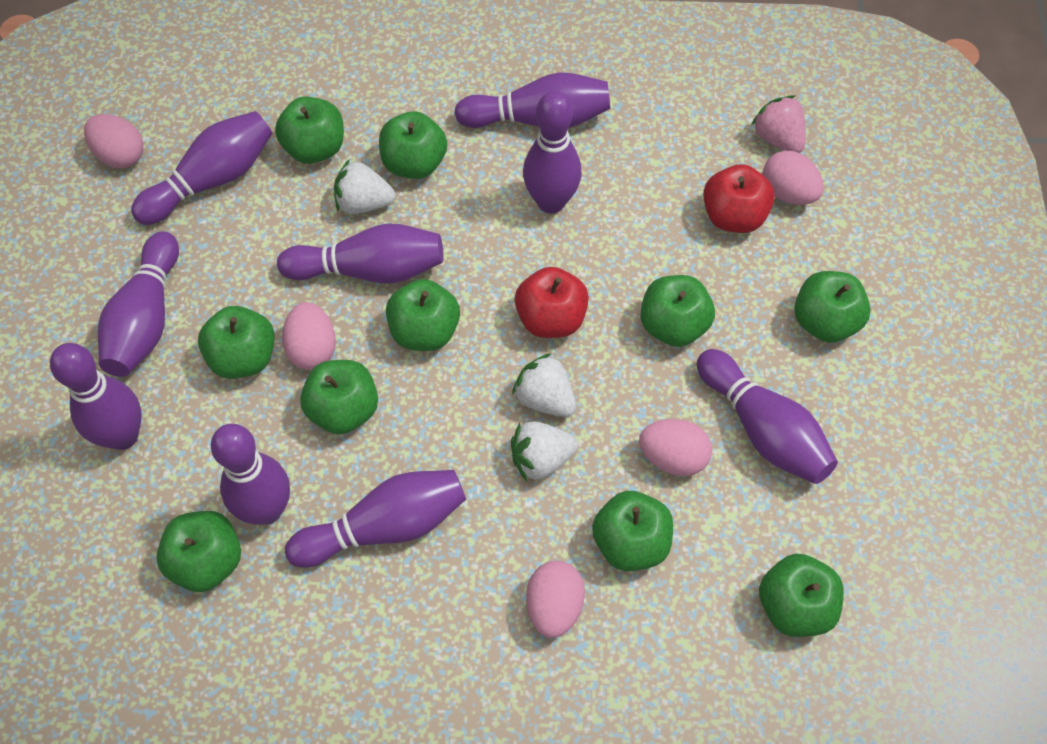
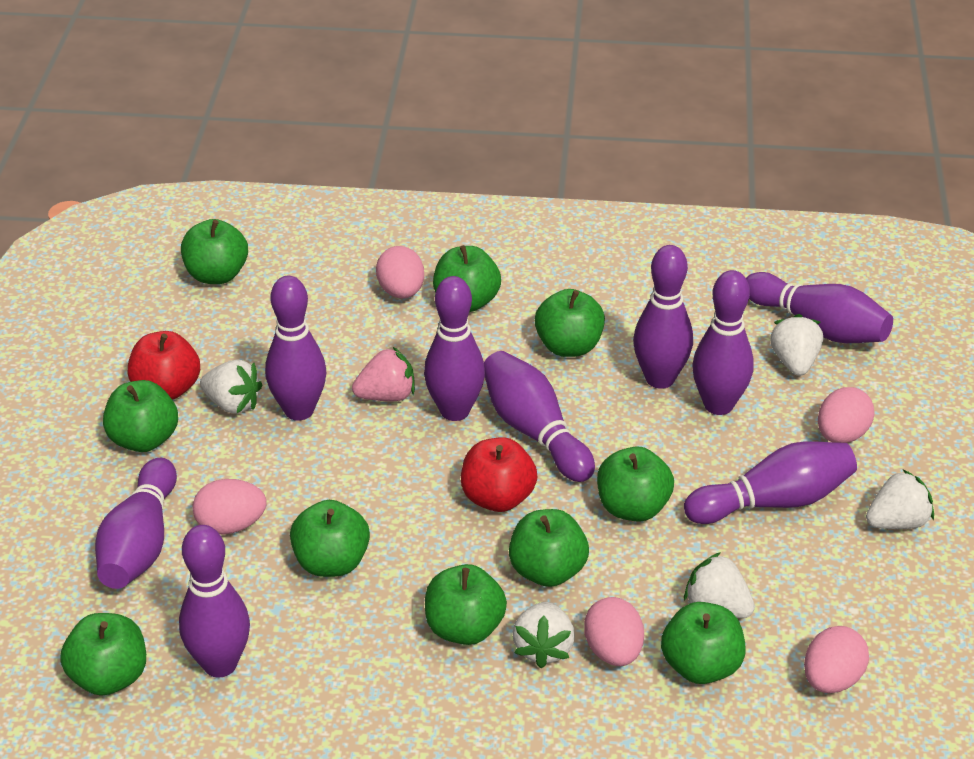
white strawberry: [334,160,396,214] [511,421,578,481] [512,353,576,417] = 3 -> [200,360,262,414] [512,602,575,668] [684,552,755,618] [770,314,823,376] [866,470,934,529] = 5

